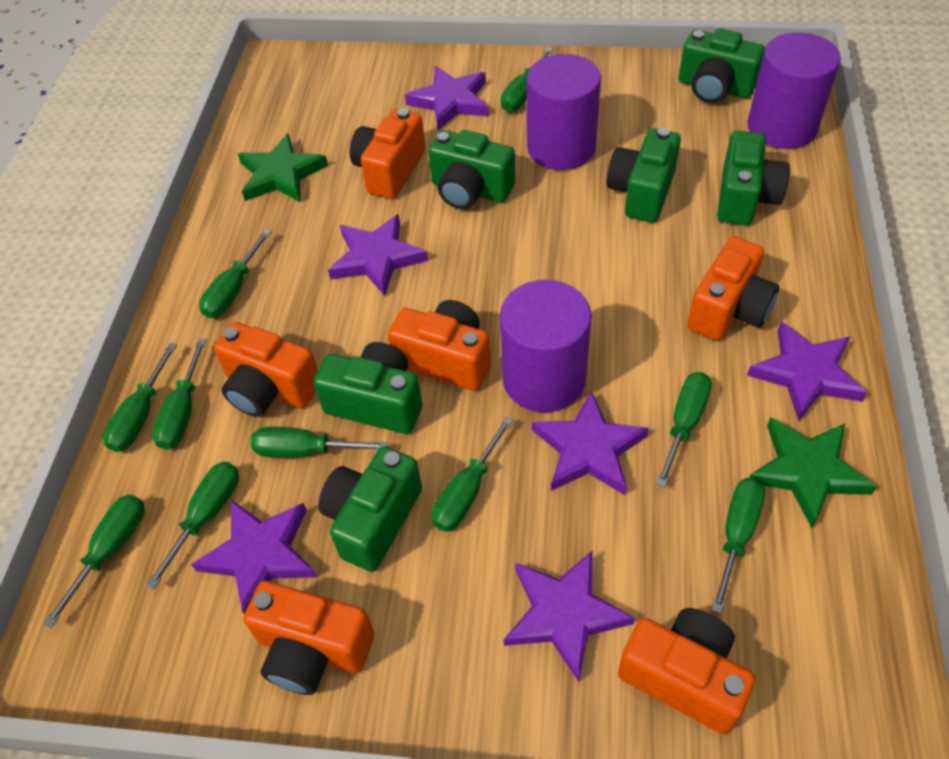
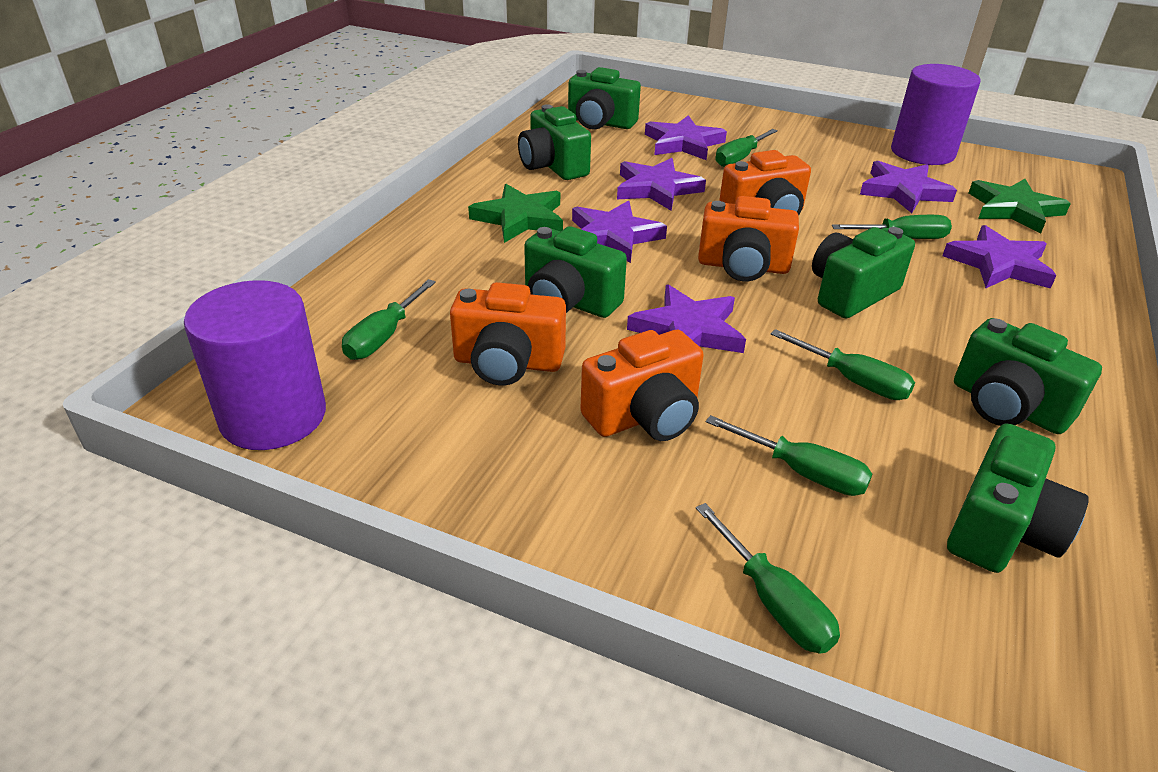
green screwdriver: [43,495,145,628] [103,342,177,452] [146,462,239,589] [152,338,207,450] [199,229,272,318] [251,427,388,458] [431,416,513,532] [501,47,553,112] [656,372,712,488] [711,478,765,614] = 10 -> [342,279,436,360] [696,503,840,654] [706,415,872,496] [715,129,778,167] [771,329,915,400] [832,215,952,239] = 6
orange camera: [214,322,318,417] [244,581,375,695] [350,108,426,199] [388,300,491,391] [618,608,755,734] [687,236,779,341] = 6 -> [450,282,566,385] [580,330,704,441] [698,196,799,281] [719,150,811,216] = 4
purple cylinder: [500,280,592,412] [527,54,601,170] [747,32,840,149] = 3 -> [184,280,326,450] [891,64,981,165] = 2

